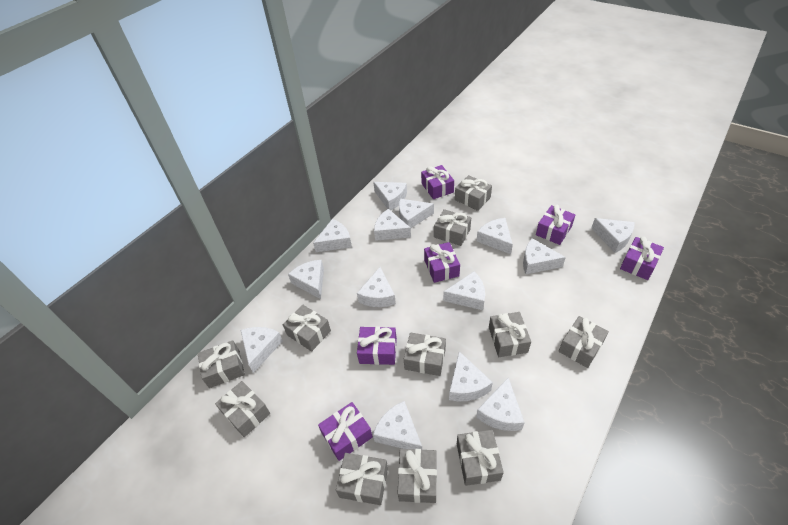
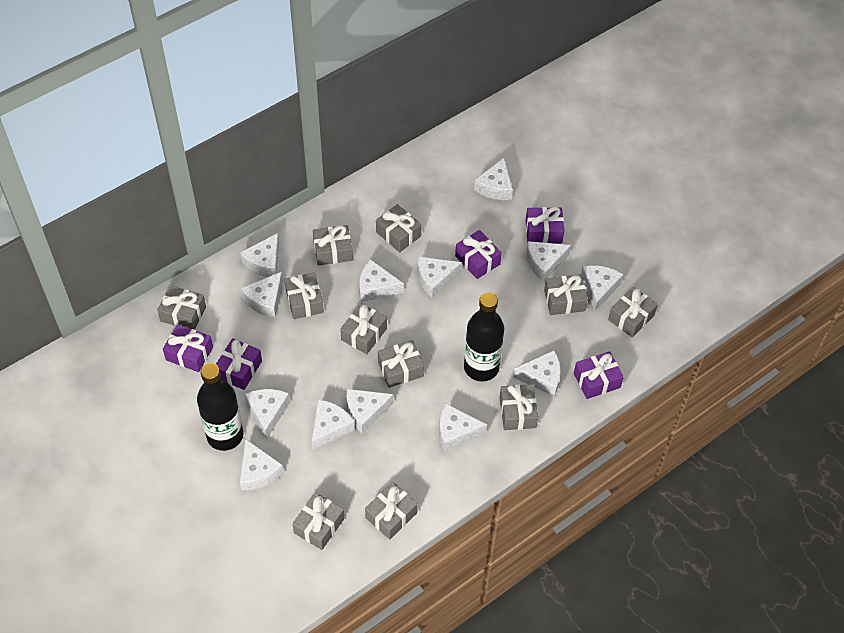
black bottle: none = 0 -> [197,363,243,451] [464,292,504,382] = 2
purple gift: [318,402,373,461] [357,327,397,365] [421,165,454,199] [424,242,460,283] [536,205,575,245] [620,237,664,280] = 6 -> [163,324,213,372] [216,338,262,390] [455,230,502,279] [525,207,564,243] [574,351,624,399] = 5
white cheese: [241,327,283,373] [288,260,324,299] [313,219,352,252] [357,267,396,307] [373,182,407,210] [373,401,422,450] [374,209,411,241] [399,199,434,228] [443,272,485,310] [449,351,493,401] [476,378,525,431] [477,218,513,254] [523,238,566,274] [591,218,634,253] = 14 -> [240,233,279,277] [240,439,284,491] [241,272,283,318] [245,389,290,438] [312,400,355,450] [347,389,394,434] [359,259,404,302] [418,257,462,298] [439,404,487,451] [474,158,513,200] [513,350,561,396] [526,241,571,282] [581,265,623,311] = 13

